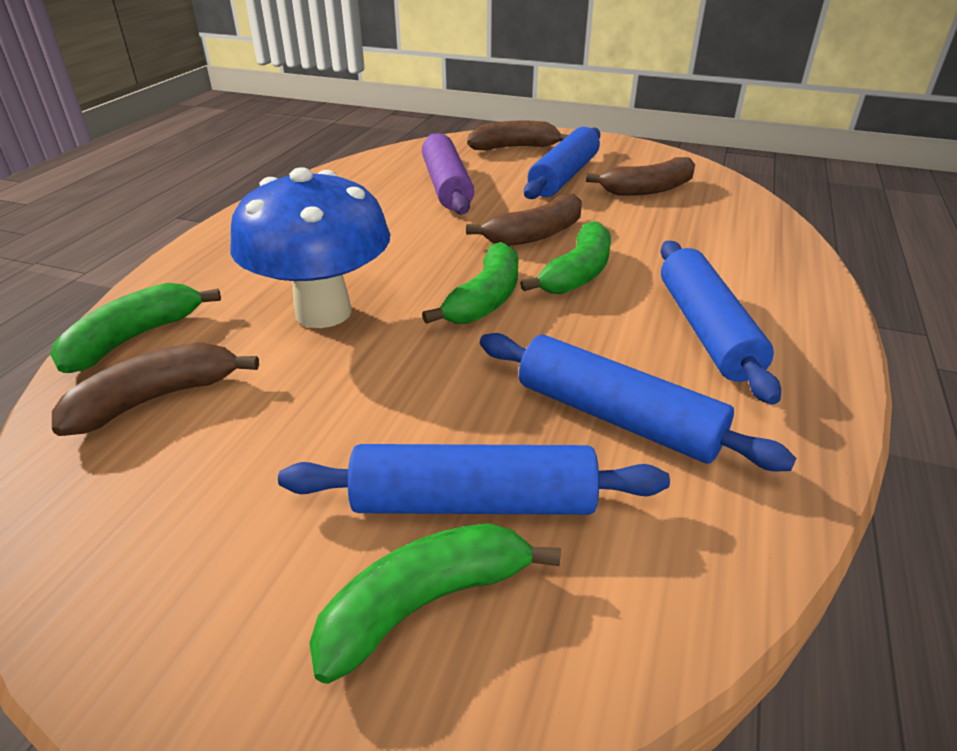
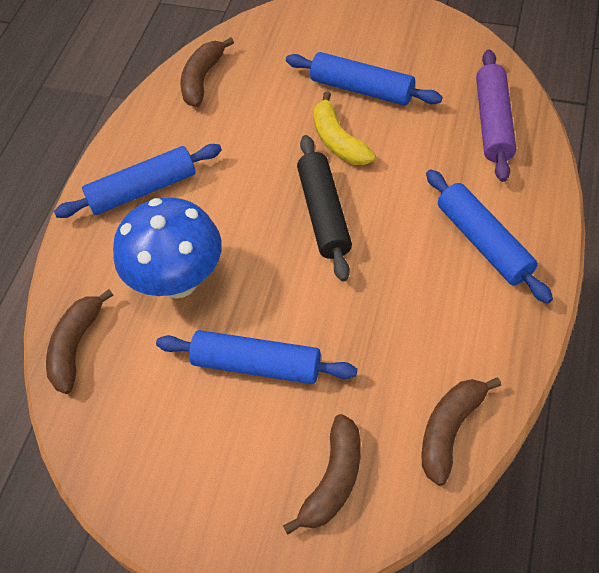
black rolling pin: none = 0 -> [297,135,352,282] = 1
green banana: [50,283,221,373] [310,523,560,684] [422,242,518,324] [520,221,611,294] = 4 -> none = 0
yellow banana: none = 0 -> [313,91,376,165] = 1

